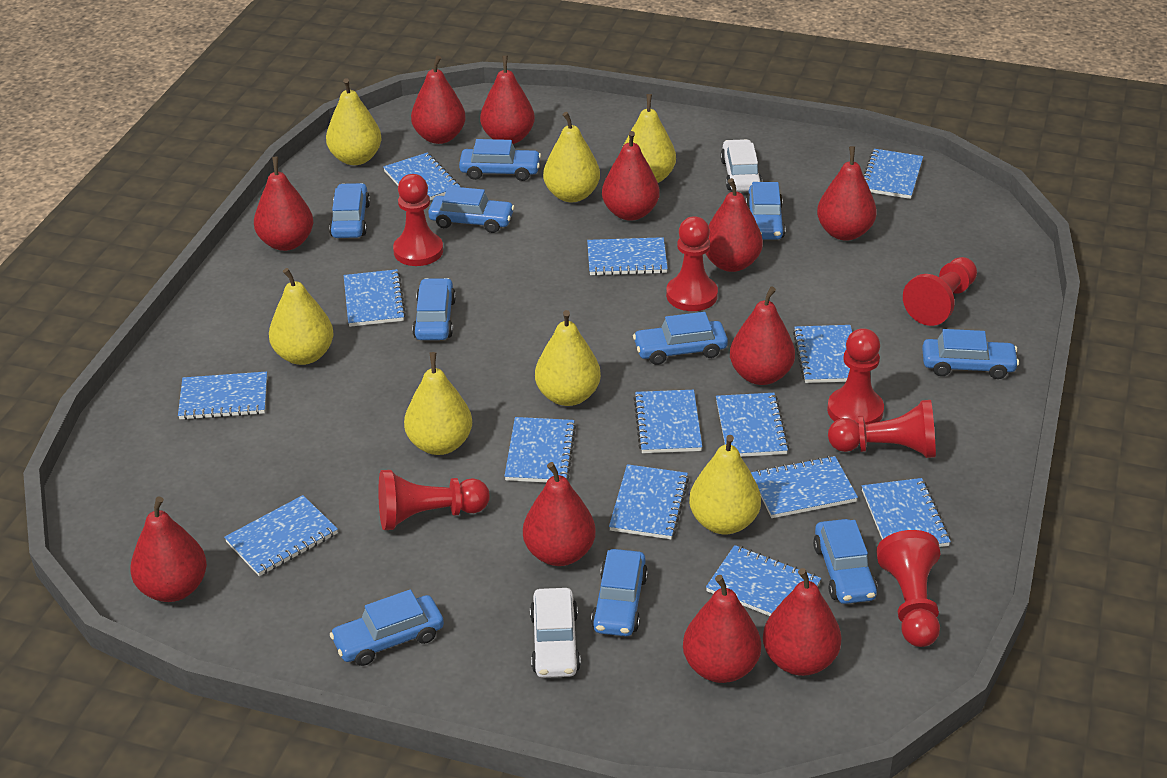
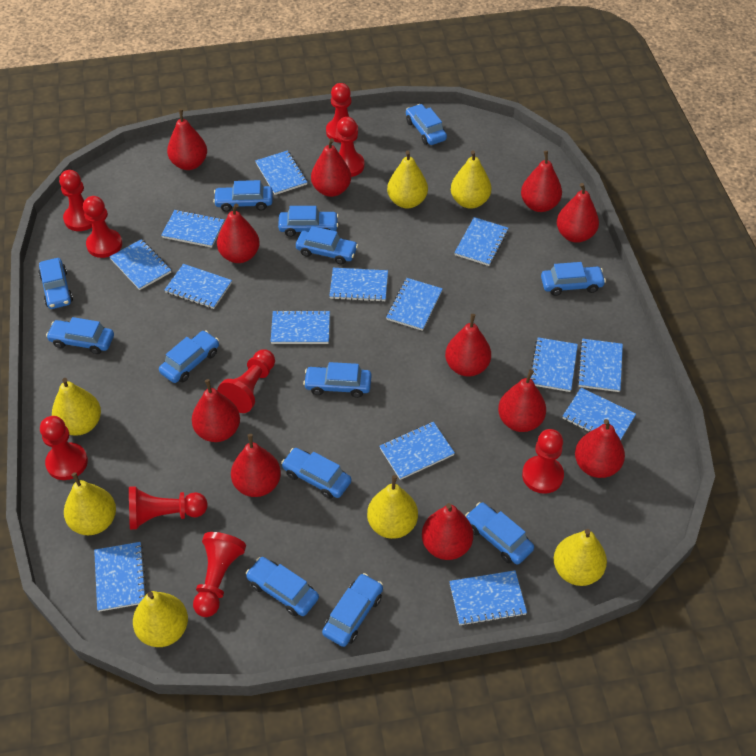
blue car: [329,183,370,238] [330,590,444,666] [412,278,456,340] [428,186,515,233] [459,139,541,181] [591,549,648,636] [633,312,728,365] [746,182,786,240] [813,519,877,604] [922,329,1019,379] = 10 -> [38,258,73,309] [46,317,114,354] [159,330,219,383] [213,180,273,212] [246,557,319,616] [278,206,339,237] [281,448,351,499] [296,226,358,264] [303,362,372,398] [322,573,383,647] [406,104,447,145] [465,502,534,564] [541,262,606,296] = 13
red pawn: [378,470,490,530] [393,174,443,266] [666,216,718,311] [827,328,884,425] [828,400,936,458] [876,530,941,647] [903,257,977,326] = 7 -> [40,416,88,480] [59,170,92,231] [83,196,122,258] [129,486,208,530] [193,532,246,617] [217,349,275,413] [326,83,358,143] [337,117,364,177] [522,429,564,494] = 9
white car: [530,588,581,678] [720,139,762,191] = 2 -> none = 0

